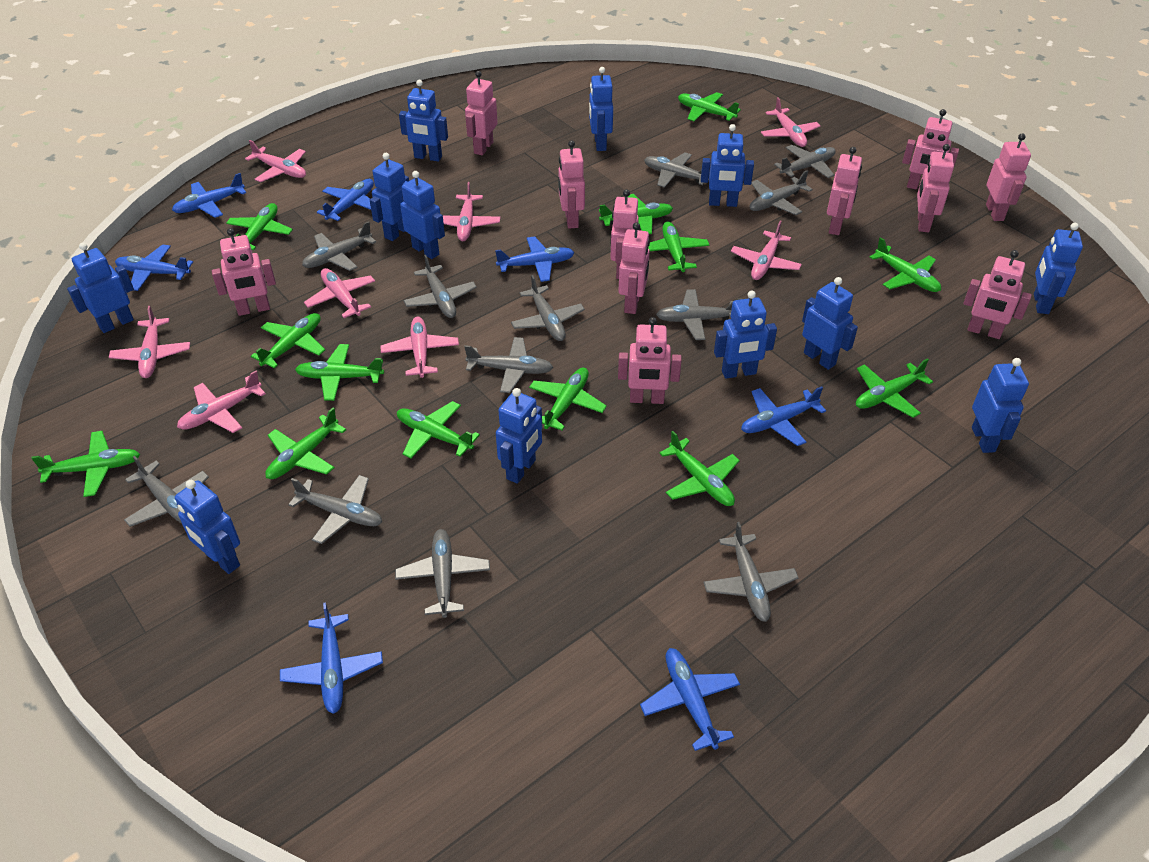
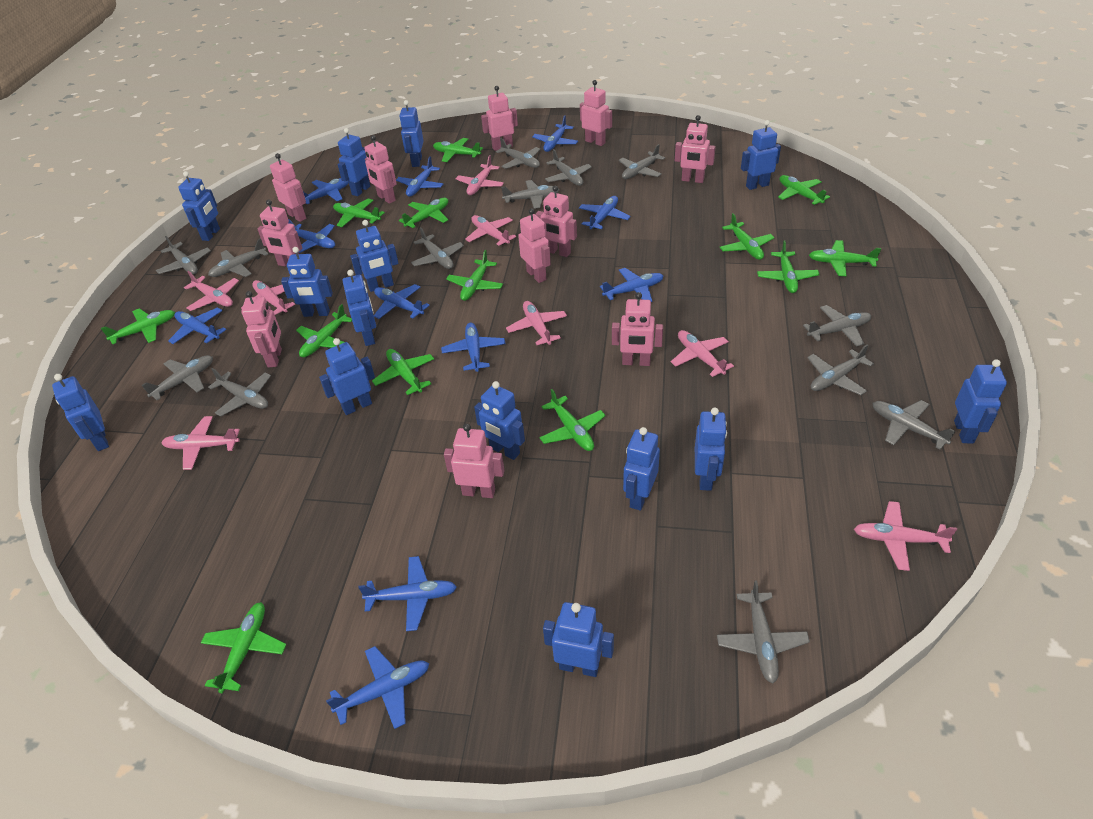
blue plane: [115,244,193,291] [172,173,246,218] [280,603,383,714] [317,179,374,221] [495,236,575,282] [640,648,740,751] [741,386,826,446] = 7 -> [168,308,226,344] [288,219,335,253] [303,178,349,204] [326,646,429,729] [358,556,457,631] [374,284,430,319] [396,156,443,197] [441,323,506,372] [532,115,578,152] [579,196,631,229] [600,268,663,302] = 11
blue robot: [67,242,134,333] [175,480,240,574] [370,153,409,241] [399,80,448,162] [400,171,445,259] [496,388,542,484] [589,67,613,151] [701,124,754,207] [714,291,777,379] [802,277,858,370] [972,358,1029,453] [1034,223,1083,314] = 12 -> [52,374,109,451] [178,171,220,241] [281,247,333,317] [319,338,375,415] [338,128,370,196] [342,270,376,346] [350,220,399,292] [399,100,424,167] [474,381,525,460] [543,602,614,677] [623,427,660,511] [695,408,727,491] [741,120,781,190] [954,359,1007,444] = 14
grey plane: [124,456,209,527] [288,475,382,544] [302,221,376,271] [395,529,490,618] [404,255,477,318] [464,337,553,393] [511,275,585,341] [644,153,710,188] [656,289,742,340] [703,522,798,622] [750,170,813,215] [774,145,836,178] = 12 -> [142,355,213,400] [156,236,211,274] [208,238,268,277] [208,368,271,417] [411,227,464,269] [496,138,541,169] [501,180,560,209] [545,149,592,186] [619,144,665,179] [717,580,810,683] [803,305,871,346] [807,344,874,395] [872,400,956,450] = 13

